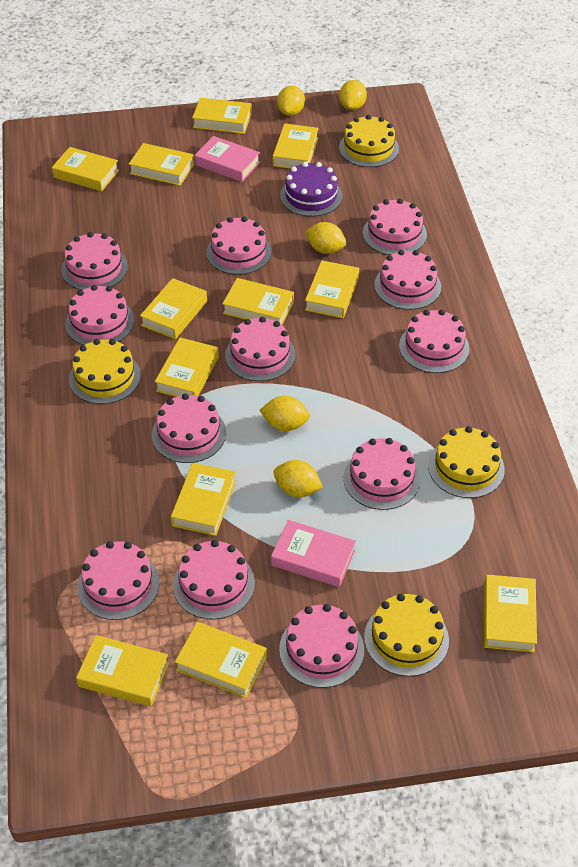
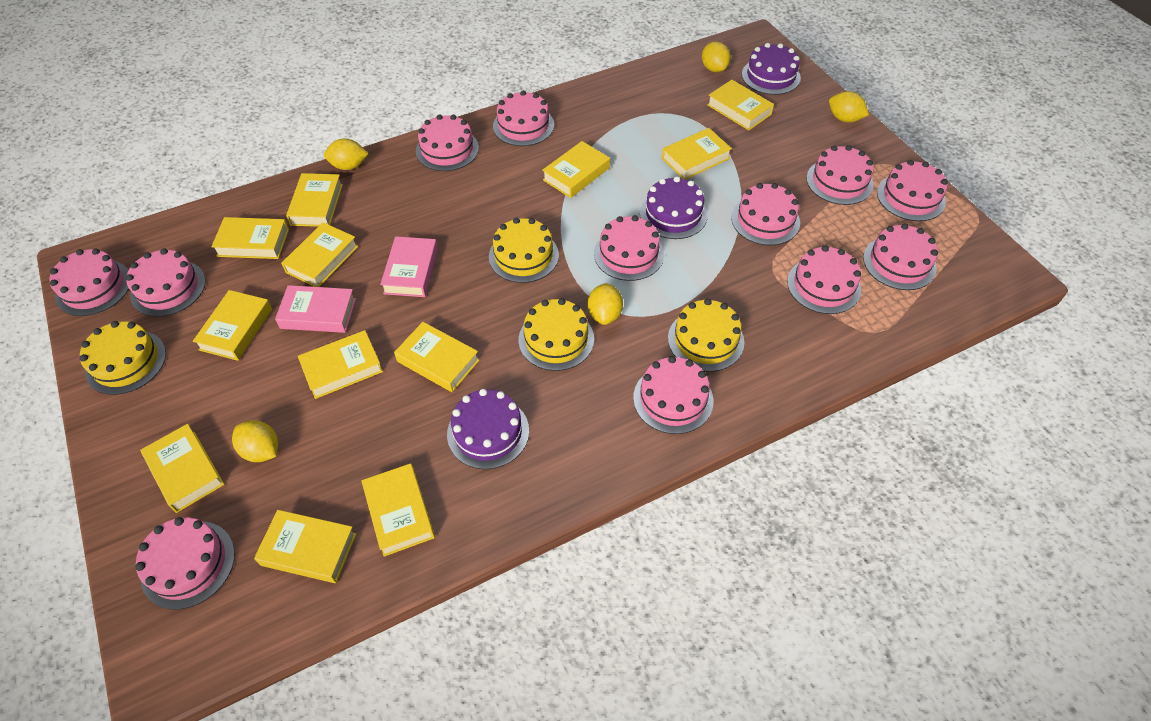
purple cake: [280,162,342,217] = 1 -> [447,389,529,469] [640,177,708,239] [742,43,801,95] = 3

